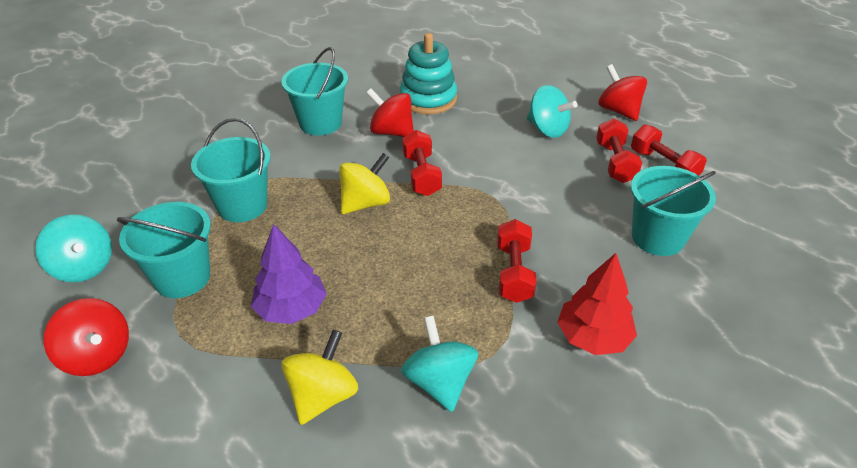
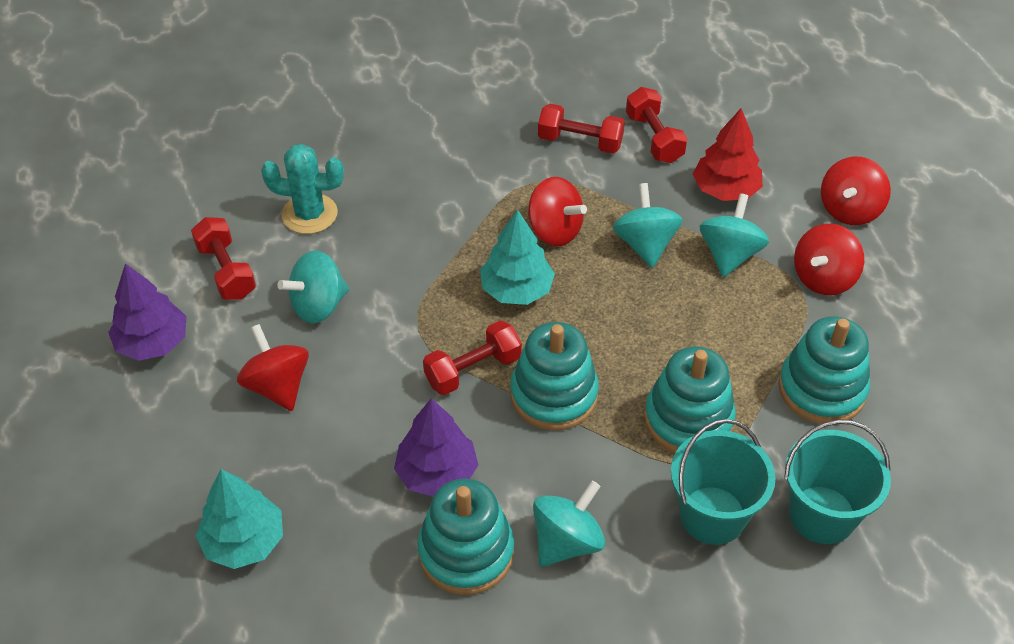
purple tree: [251,224,327,324] = 1 -> [108,263,187,361] [394,398,478,497] = 2
red spinning top: [44,298,129,376] [366,88,414,137] [598,64,647,121] = 3 -> [237,324,309,411] [528,177,587,246] [794,224,864,295] [821,156,891,225] = 4
turquoise bucket: [117,202,211,298] [191,118,271,222] [281,47,348,135] [631,166,716,256] = 4 -> [671,419,776,545] [784,419,891,544] = 2
turquoise cactus: none = 0 -> [261,144,344,234] = 1
turquoise spinning top: [35,214,112,282] [401,316,478,412] [527,85,577,138] = 3 -> [277,250,349,323] [533,481,605,567] [613,183,683,268] [700,193,769,277] = 4
turquoise stacking toy: [400,33,457,114] = 1 -> [417,478,514,595] [510,322,599,430] [644,347,736,453] [778,316,870,424] = 4
turquoise tree: none = 0 -> [195,469,283,569] [480,209,555,305] = 2
yellow spinning top: [281,329,358,425] [339,153,390,214] = 2 -> none = 0

